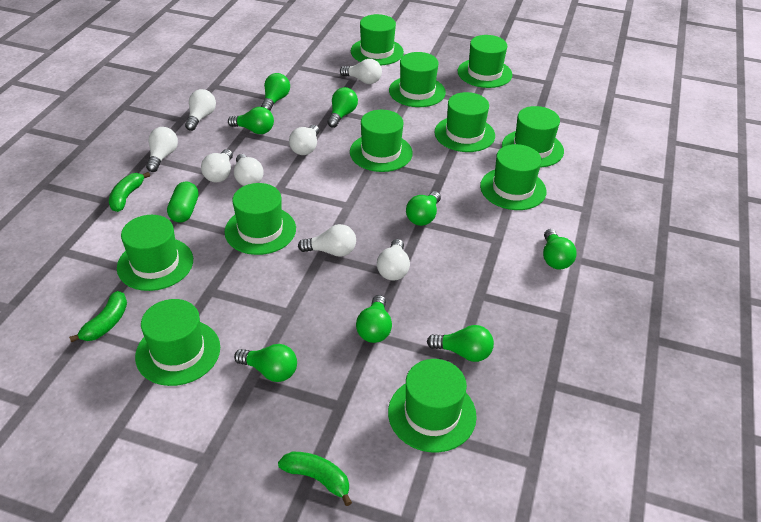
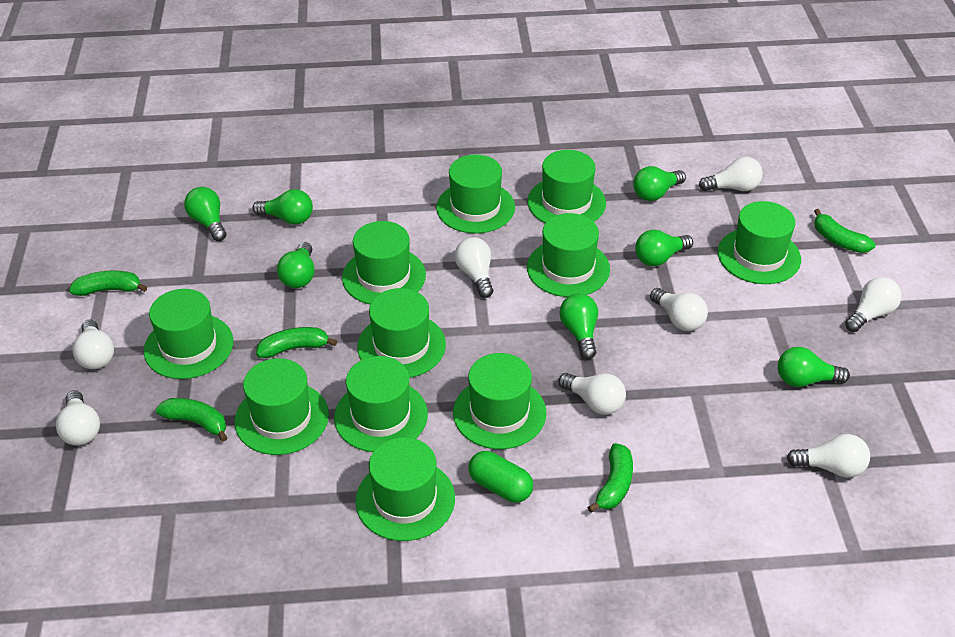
green banana: [69,291,127,342] [109,172,150,212] [278,452,352,506] = 3 -> [69,270,147,296] [156,398,227,442] [256,327,337,358] [587,443,633,513] [814,209,876,253] = 5
green light bulb: [228,107,274,134] [234,344,297,382] [261,73,290,111] [327,87,358,128] [356,295,392,343] [406,191,441,226] [427,325,494,362] [543,229,577,270] = 8 -> [184,187,227,241] [252,189,313,225] [277,242,314,288] [560,293,598,359] [633,166,686,201] [635,230,693,266] [778,347,850,387] = 7

